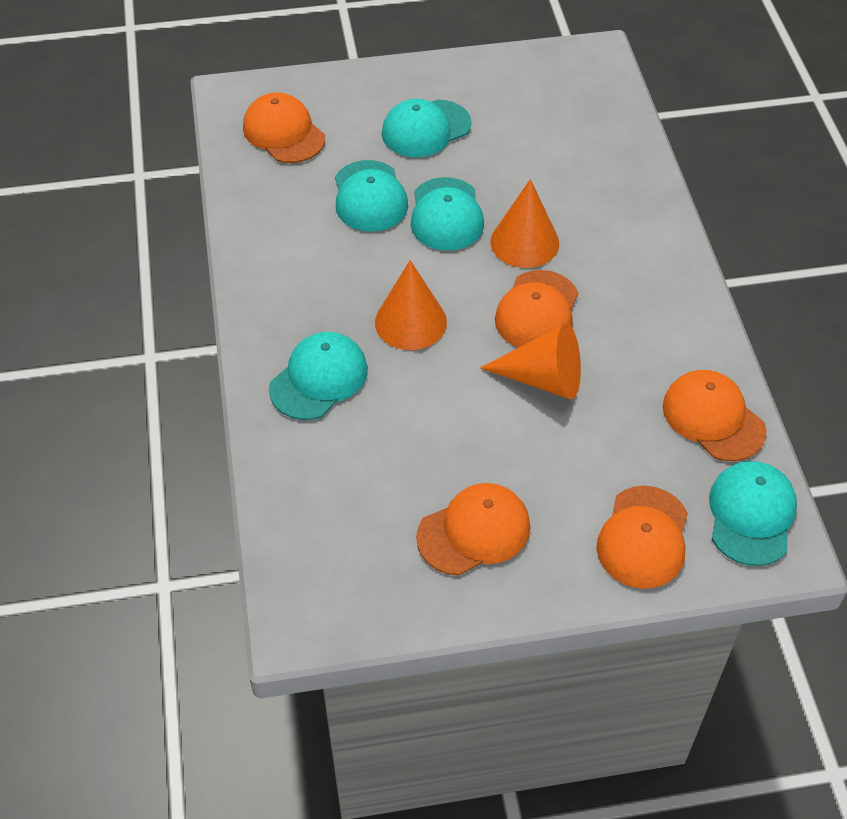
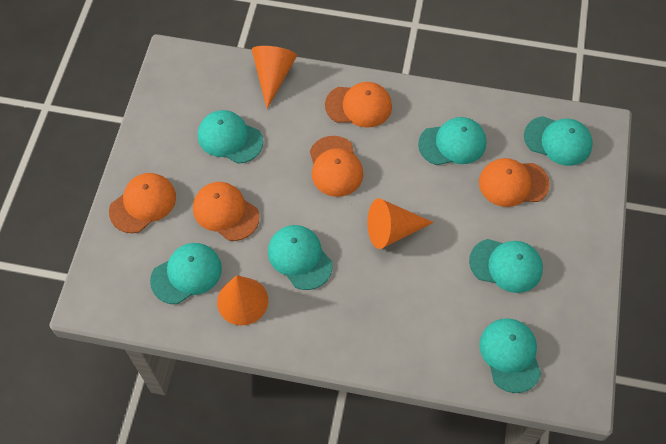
turquoise cap: [269,332,368,420] [335,160,408,232] [382,99,472,158] [411,177,484,251] [709,461,797,566] = 5 -> [150,243,222,304] [198,110,263,164] [268,225,333,290] [418,117,486,165] [469,239,543,293] [479,318,541,393] [524,116,593,166] = 7

